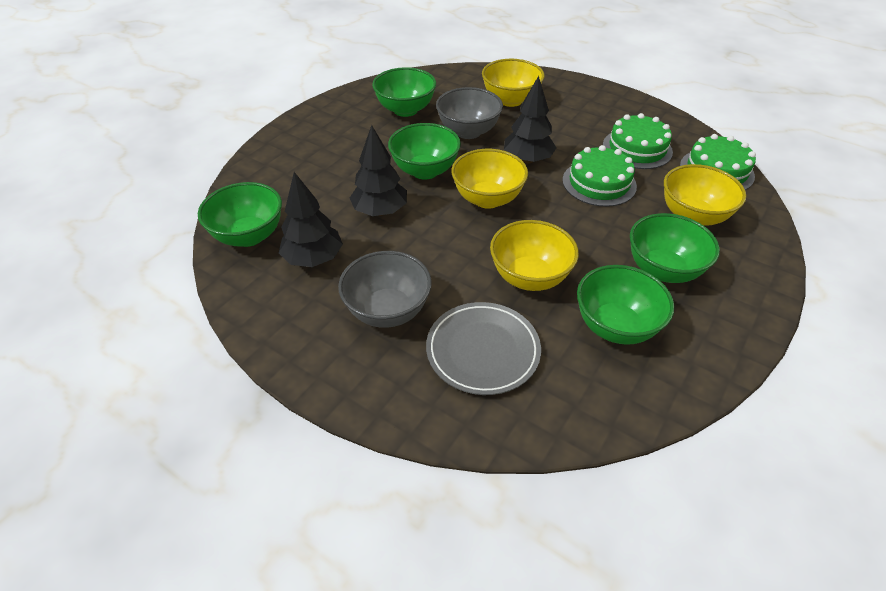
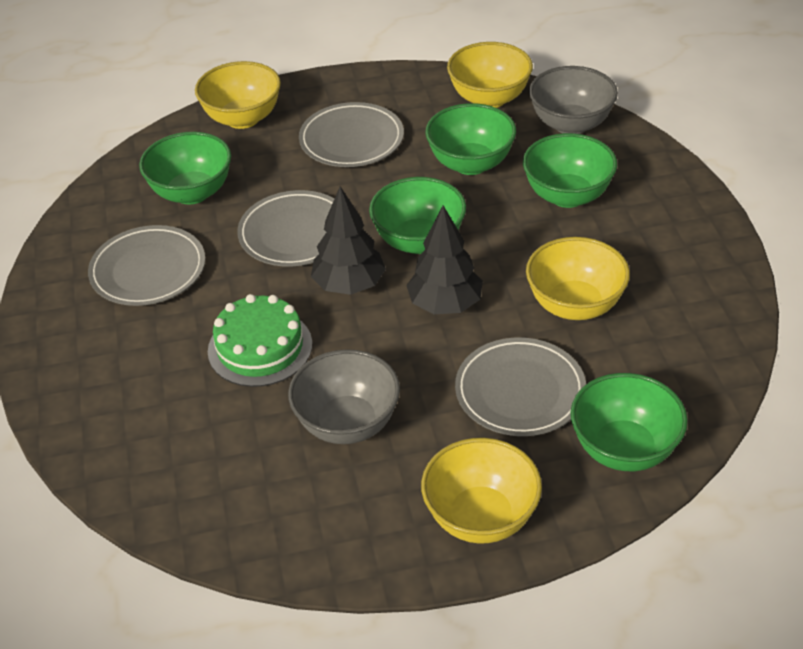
black tree: [279,172,343,267] [350,125,407,216] [504,76,557,163] = 3 -> [311,187,386,295] [406,205,483,314] = 2
green cake: [563,145,637,207] [603,113,673,169] [680,134,756,190] = 3 -> [208,294,312,387] = 1
grey plate: [426,302,541,395] = 1 -> [88,225,205,306] [237,190,334,267] [299,102,404,167] [455,337,586,436] = 4

